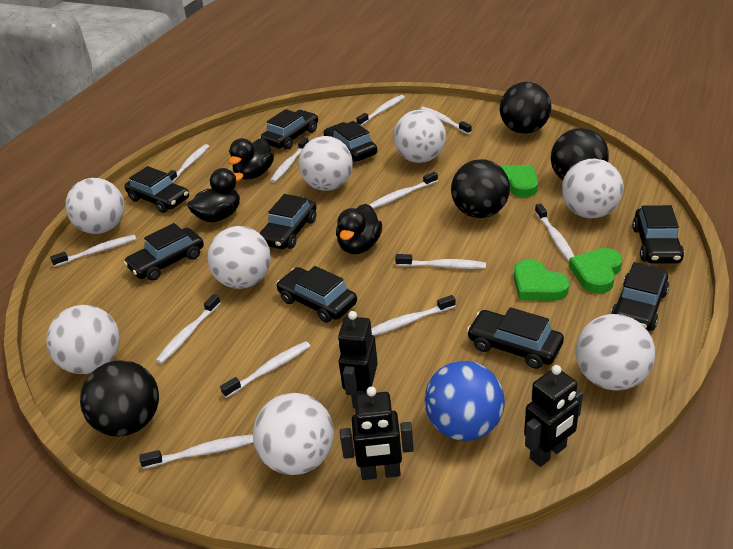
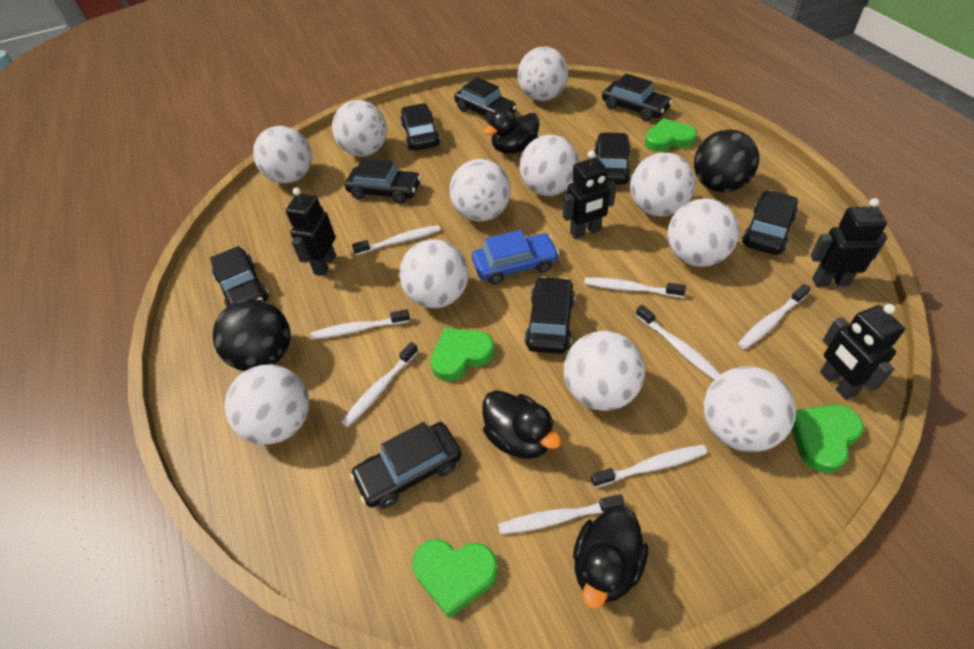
black ball: [80,360,159,437] [451,159,510,218] [500,82,552,134] [551,128,609,180] = 4 -> [212,299,290,371] [694,129,759,193] = 2
black robot: [338,311,378,408] [340,386,414,480] [524,365,583,467] = 3 -> [286,188,336,276] [563,150,616,239] [811,198,887,287] [820,304,905,400] = 4
blue ball: [425,361,505,441] = 1 -> none = 0
blue car: none = 0 -> [472,230,559,285] = 1
green heart: [500,165,538,197] [514,259,569,301] [569,248,622,294] = 3 -> [412,539,498,618] [431,328,494,381] [645,118,697,152] [792,405,864,473] = 4
white ball: [46,305,120,374] [65,178,125,234] [207,226,271,289] [253,393,334,475] [298,136,353,191] [393,110,446,163] [562,159,624,218] [576,314,655,391] = 8 -> [224,364,309,445] [253,126,312,183] [332,100,387,156] [399,239,468,308] [450,159,510,221] [518,47,568,101] [520,135,579,196] [564,331,645,411] [630,153,695,217] [667,199,739,267] [704,366,796,452] = 11
white toothbrush: [50,235,136,267] [139,434,254,469] [156,294,221,364] [168,144,209,182] [220,341,310,398] [270,137,309,183] [356,95,405,126] [369,172,438,209] [371,295,456,336] [395,254,486,269] [420,107,472,134] [535,204,575,261] = 12 -> [311,309,410,339] [341,342,418,427] [352,225,440,255] [498,494,625,534] [584,277,686,298] [591,445,707,488] [636,305,720,380] [738,284,811,349] = 8

